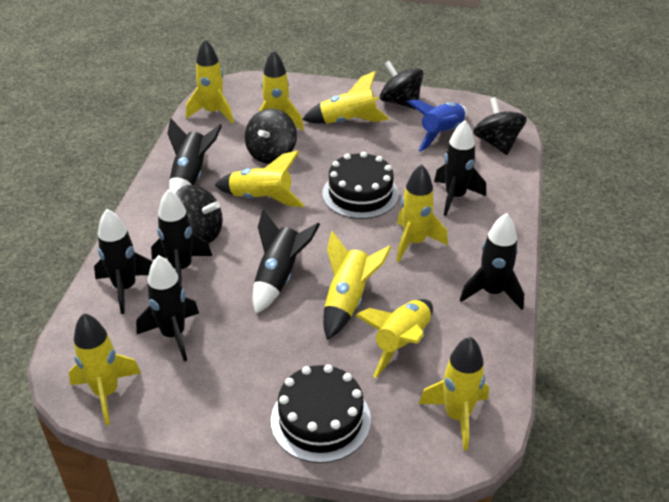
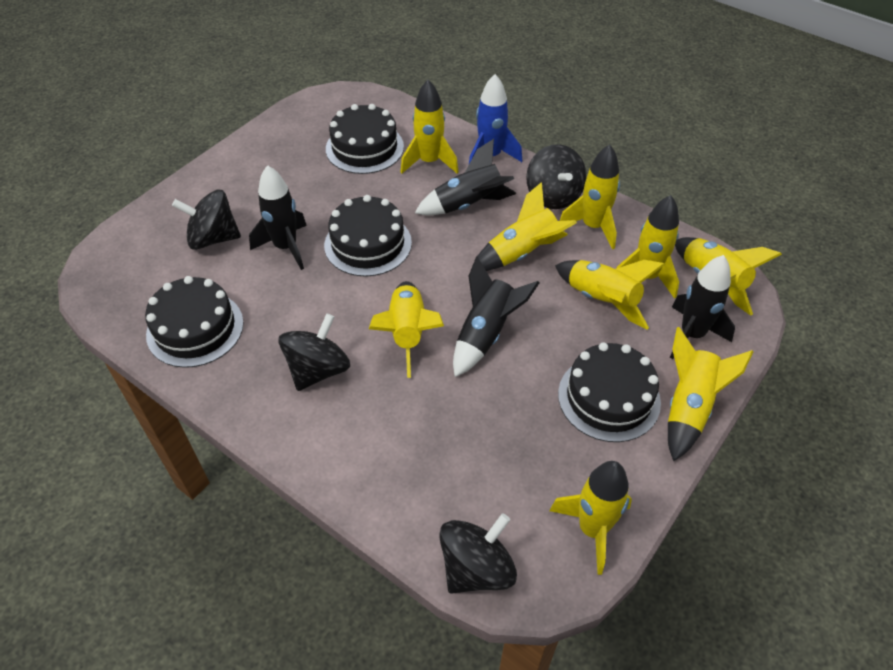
black cake: [271,364,371,463] [322,152,399,219] = 2 -> [145,276,244,368] [324,195,412,277] [326,104,404,174] [558,342,661,442] = 4
black rocket: [94,209,152,314] [136,255,199,361] [151,189,212,286] [167,119,222,194] [253,209,320,314] [434,120,486,216] [460,213,524,310] = 7 -> [249,165,307,270] [415,139,516,215] [453,256,539,377] [670,255,735,359] = 4

